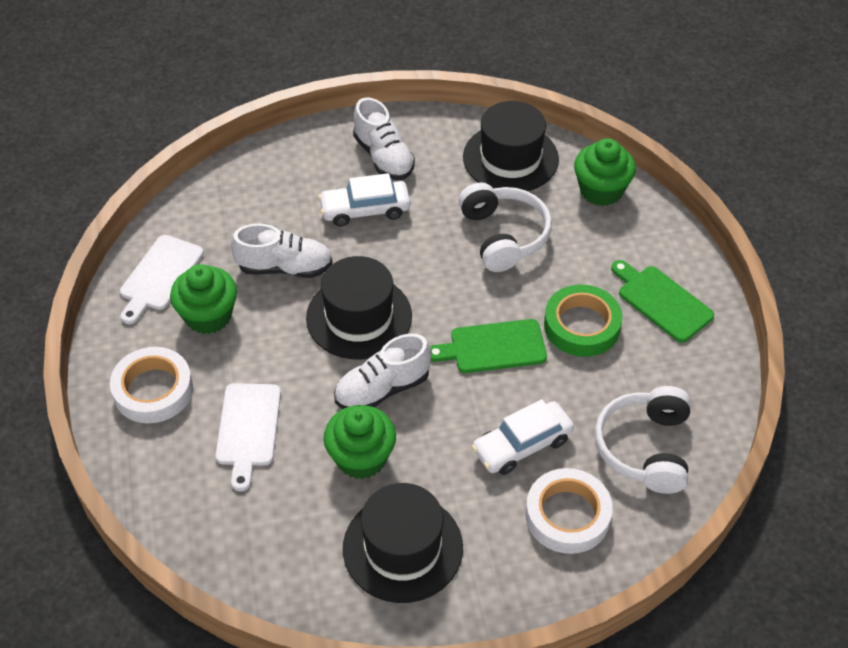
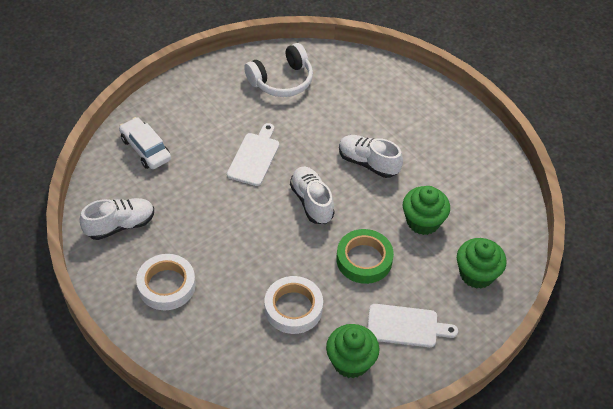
black hat: [306,256,412,359] [343,483,463,603] [463,101,559,191] = 3 -> none = 0
green cutting board: [430,319,547,373] [611,260,714,343] = 2 -> none = 0
white car: [318,173,410,227] [471,399,574,475] = 2 -> [119,117,171,169] = 1
white headphones: [458,182,552,272] [595,386,691,494] = 2 -> [244,43,313,97] = 1

